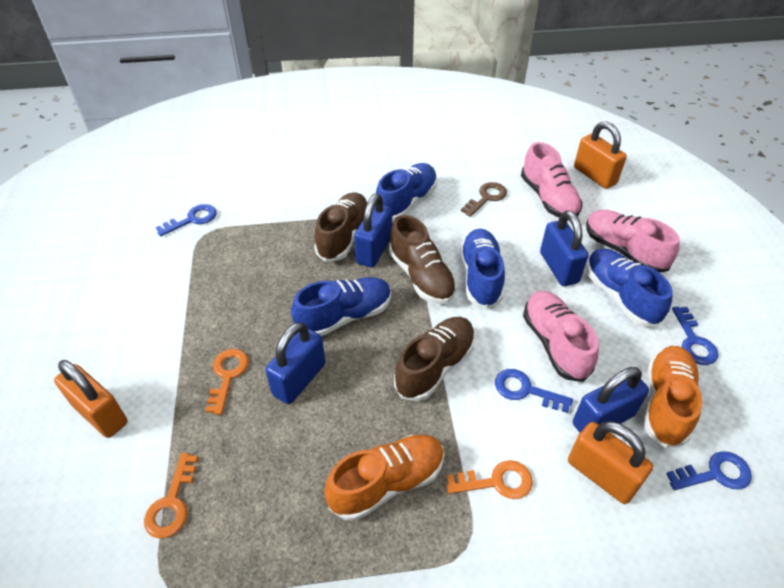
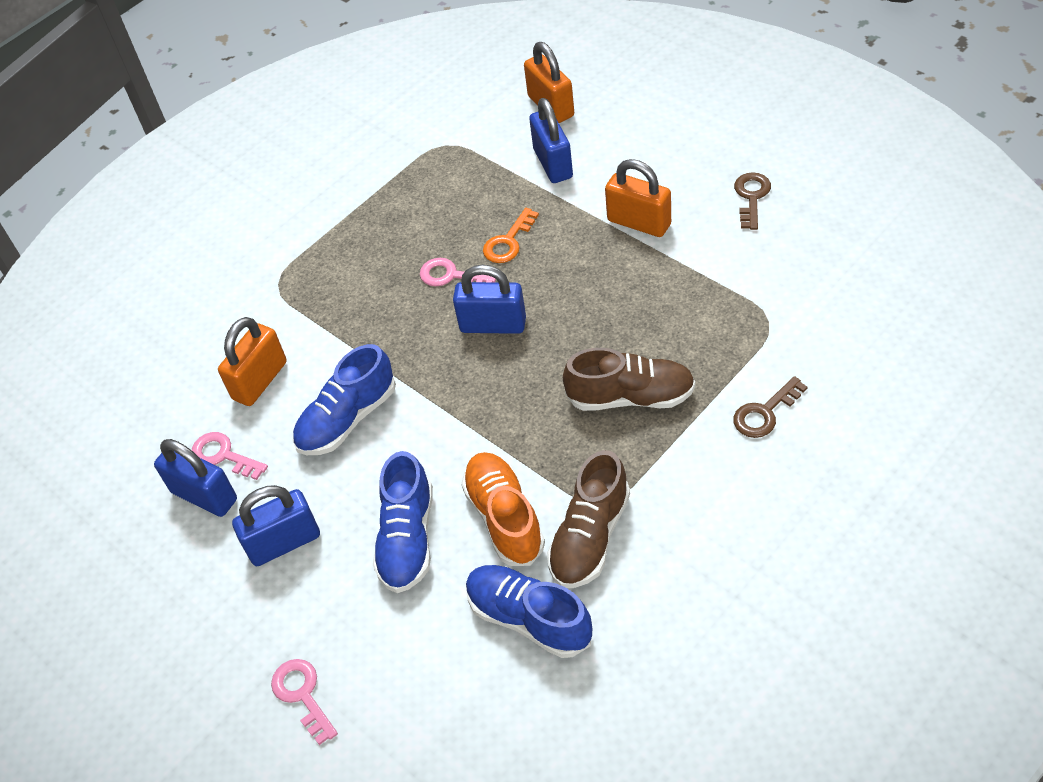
blue key: [156,204,217,237] [495,369,573,413] [666,451,752,490] [672,306,718,365] = 4 -> none = 0
blue shoe: [291,277,391,336] [376,163,437,221] [460,229,505,309] [586,249,673,327] = 4 -> [292,344,396,455] [373,451,433,593] [466,565,592,658] = 3
brown key: [461,182,507,217] = 1 -> [733,376,807,438] [734,172,771,230] = 2
brown shoe: [314,192,367,262] [389,215,457,304] [394,317,475,401] = 3 -> [547,450,630,588] [563,348,695,411] = 2
orange key: [144,453,198,538] [206,349,249,415] [447,460,533,499] = 3 -> [483,208,539,263] = 1
orange shoe: [324,435,445,521] [644,346,702,448] = 2 -> [461,452,545,566] = 1
pink key: none = 0 -> [192,432,268,480] [271,659,338,745] [420,258,496,286] = 3
pink shoe: [521,142,582,220] [523,291,599,382] [586,210,680,273] = 3 -> none = 0

